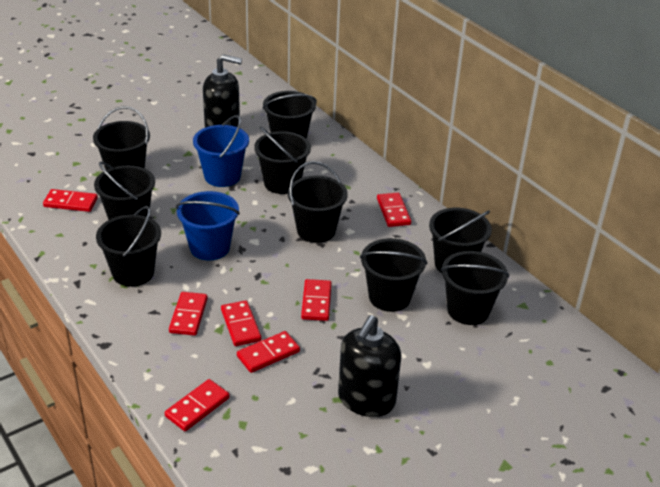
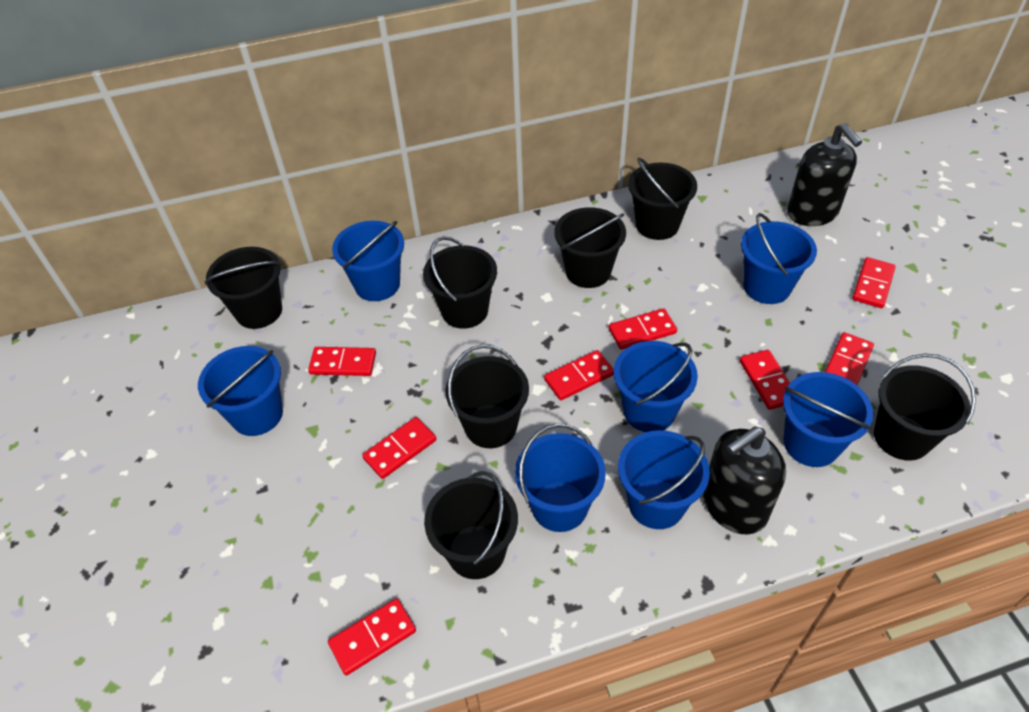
black bucket: [93,106,150,170] [94,161,155,220] [96,206,161,286] [254,127,311,194] [262,91,317,139] [288,161,348,243] [360,238,427,312] [429,208,492,273] [440,251,509,325] = 9 -> [205,247,282,329] [423,236,497,329] [424,471,518,579] [445,345,529,448] [554,207,626,288] [628,158,697,240] [874,354,976,461] = 7
blue bucket: [176,191,240,260] [193,115,249,187] = 2 -> [198,346,283,436] [332,221,404,301] [515,423,606,532] [614,341,698,432] [618,430,710,529] [741,213,817,304] [783,372,873,467] = 7
red domino: [43,189,98,212] [165,379,230,431] [169,292,208,336] [221,300,261,346] [237,331,300,373] [301,279,332,321] [377,193,411,227] = 7 -> [308,347,376,376] [328,598,416,675] [362,417,436,479] [544,350,614,400] [609,308,677,350] [740,350,790,410] [825,332,874,385] [852,257,896,308] = 8

